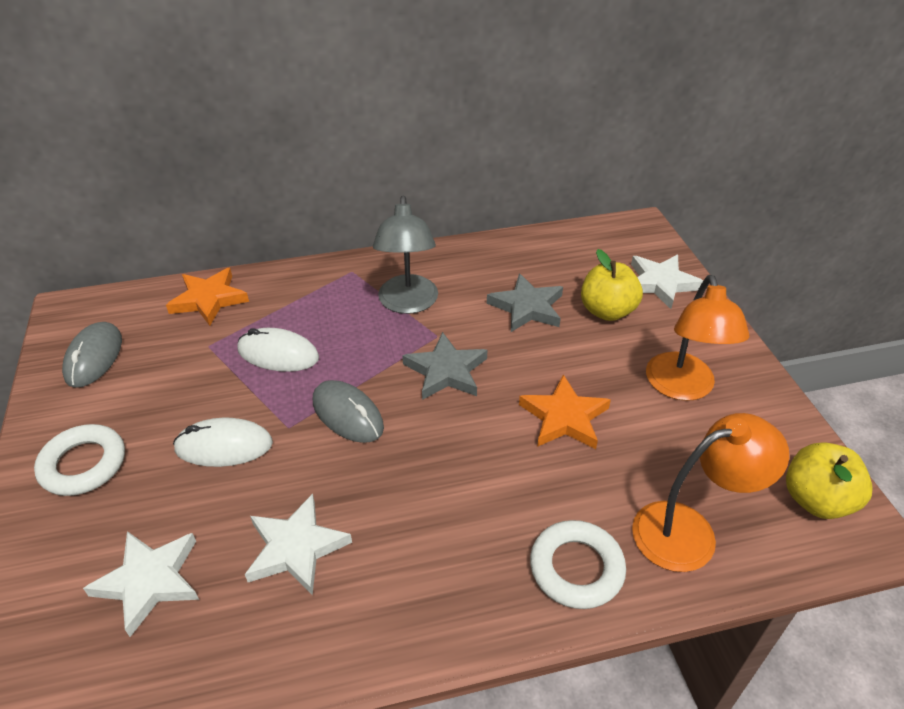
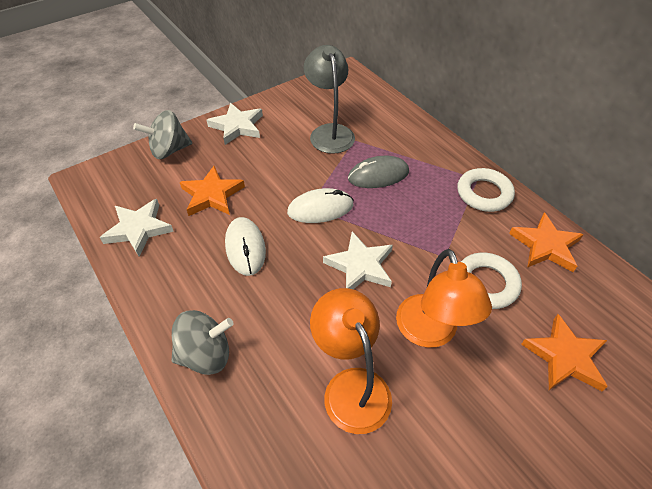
grey mouse: [62,322,122,388] [313,380,384,443] = 2 -> [348,156,409,188] = 1
grey spinning top: none = 0 -> [133,110,192,159] [171,310,234,375] = 2
grey star: [402,332,487,400] [487,273,563,332] = 2 -> none = 0
orange star: [166,268,249,326] [519,374,611,449] = 2 -> [180,166,245,216] [509,212,584,272] [521,314,608,391] = 3
yellow apple: [581,249,643,321] [786,442,872,519] = 2 -> none = 0

